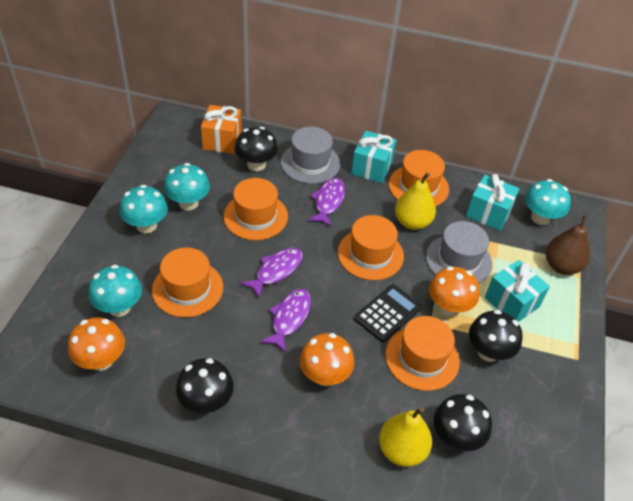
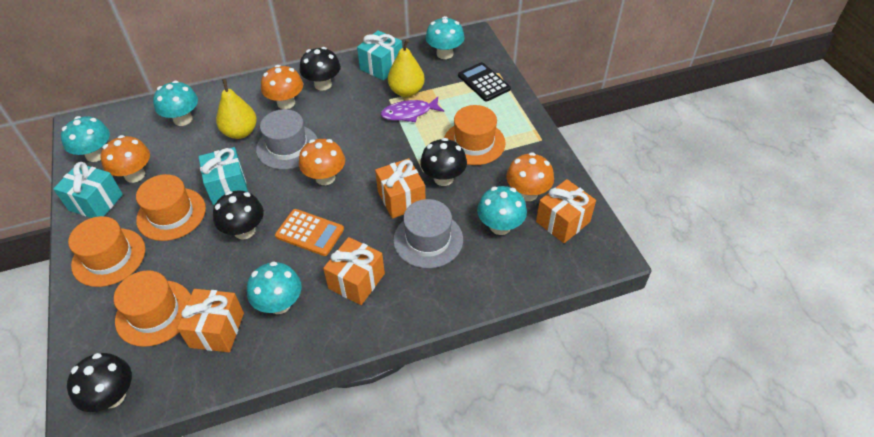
brown pear: [546,215,590,275] = 1 -> none = 0
orange calculator: none = 0 -> [275,209,344,256] = 1
orange gift: [201,105,242,154] = 1 -> [177,289,244,352] [323,237,385,305] [375,158,426,219] [536,179,596,243] = 4
orange hat: [152,248,223,317] [223,178,288,240] [338,215,404,280] [385,316,460,391] [389,150,449,207] = 5 -> [68,216,145,287] [114,270,191,347] [136,174,206,241] [444,105,506,165] = 4
orange mushroom: [68,317,125,371] [300,333,355,386] [429,266,480,316] = 3 -> [100,135,150,183] [261,65,303,109] [299,139,345,185] [506,152,554,201] = 4
purple fish: [240,248,303,298] [260,289,311,352] [308,178,345,227] = 3 -> [381,97,444,122] = 1
turquoise mushroom: [89,265,142,317] [120,185,168,233] [164,163,210,211] [525,179,571,225] = 4 -> [61,116,110,162] [153,80,198,126] [247,262,302,314] [425,16,465,59] [477,186,527,235] = 5

